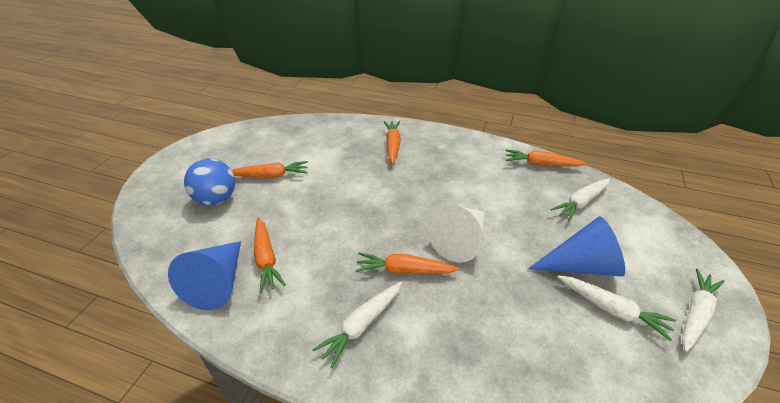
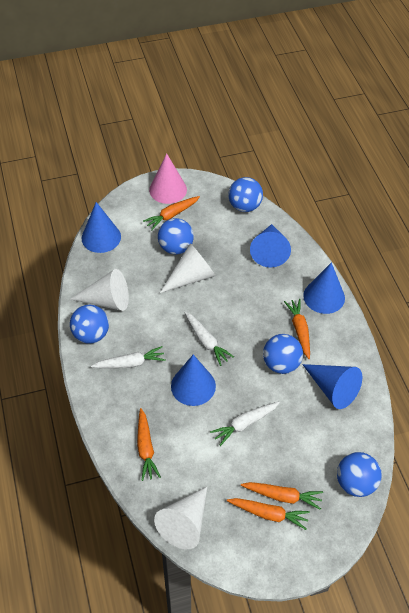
blue ball: [184,158,235,206] = 1 -> [70,305,109,344] [158,218,194,254] [228,177,263,212] [263,334,303,374] [337,452,382,497] = 5
blue cone: [168,241,241,310] [528,216,625,277] = 2 -> [82,202,121,253] [171,355,216,406] [250,224,291,268] [302,364,362,409] [303,262,345,314] = 5
pink cone: none = 0 -> [149,153,187,204] = 1
white carrot: [312,282,402,368] [551,178,610,221] [557,275,676,341] [682,269,725,352] = 4 -> [91,346,166,368] [185,312,234,366] [210,401,280,446] = 3
white cone: [428,205,485,263] = 1 -> [70,269,129,311] [154,487,207,549] [160,243,216,293] = 3

